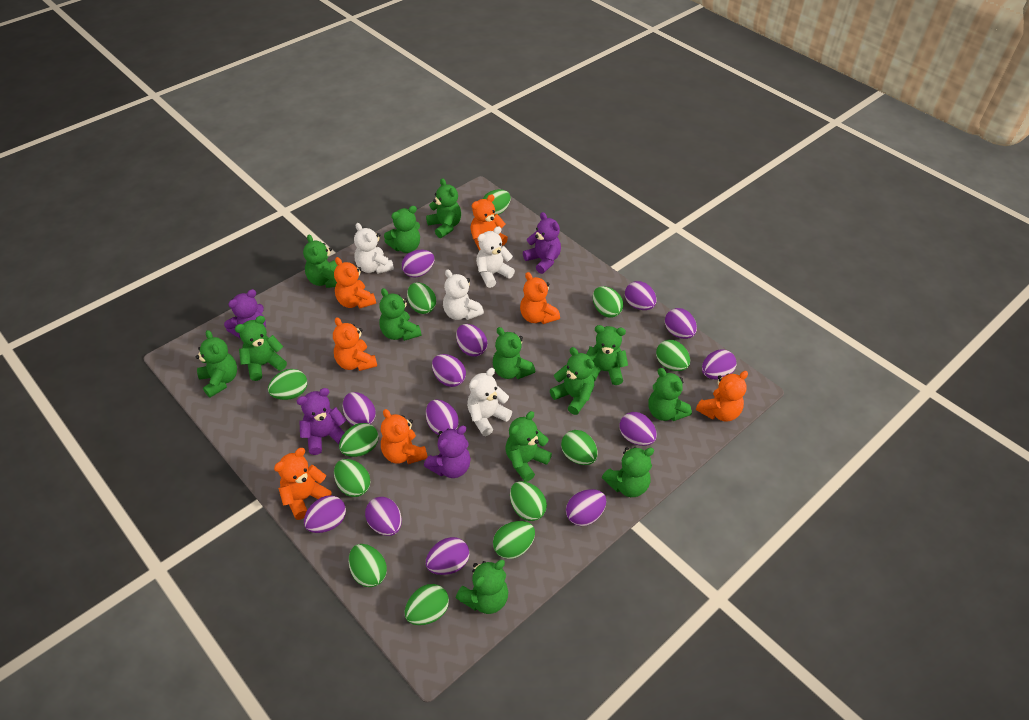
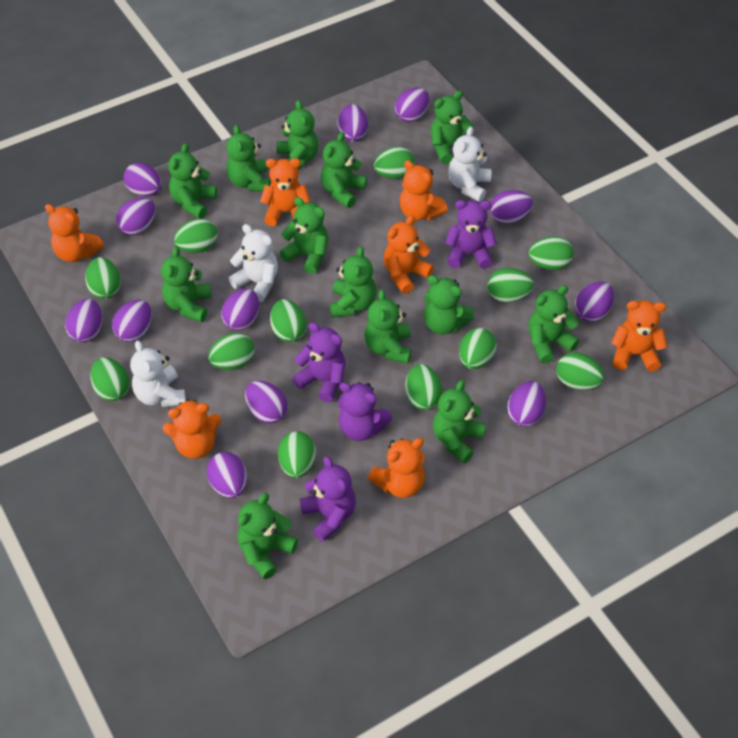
purple egg: [304,495,346,533] [343,392,376,426] [365,497,402,536] [402,250,435,277] [426,399,459,435] [426,537,469,575] [432,354,466,387] [456,324,487,357] [566,489,606,526] [619,412,657,446] [625,281,657,310] [665,308,697,339] [702,349,737,379] = 13 -> [65,299,102,342] [112,300,152,342] [116,197,155,235] [124,162,162,196] [207,452,247,498] [221,288,259,331] [245,381,287,424] [337,104,368,142] [395,87,429,122] [490,190,533,224] [507,381,546,427] [575,282,614,322] = 12
white teddy bear: [354,223,394,274] [443,269,484,320] [467,368,512,436] [476,226,515,288] = 4 -> [130,341,186,408] [228,224,278,302] [448,126,491,202] = 3

